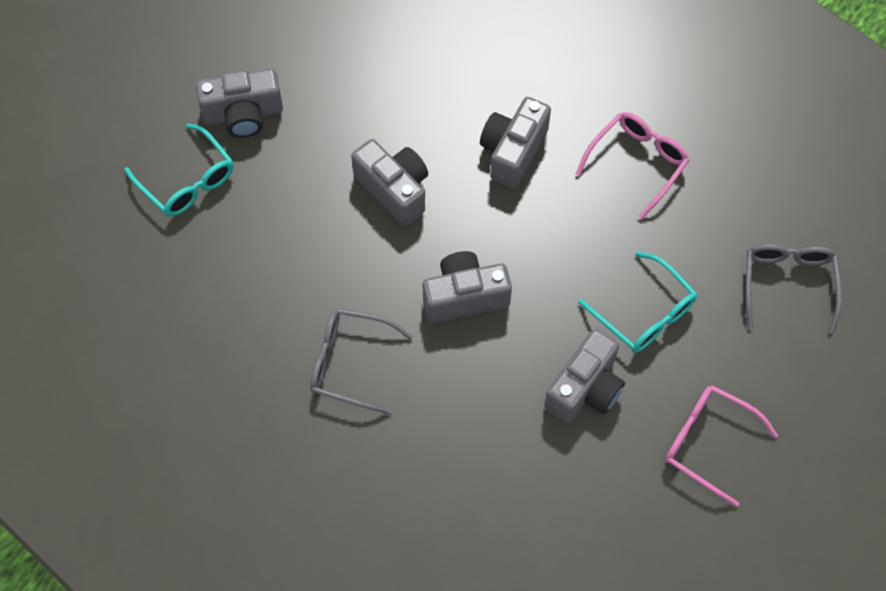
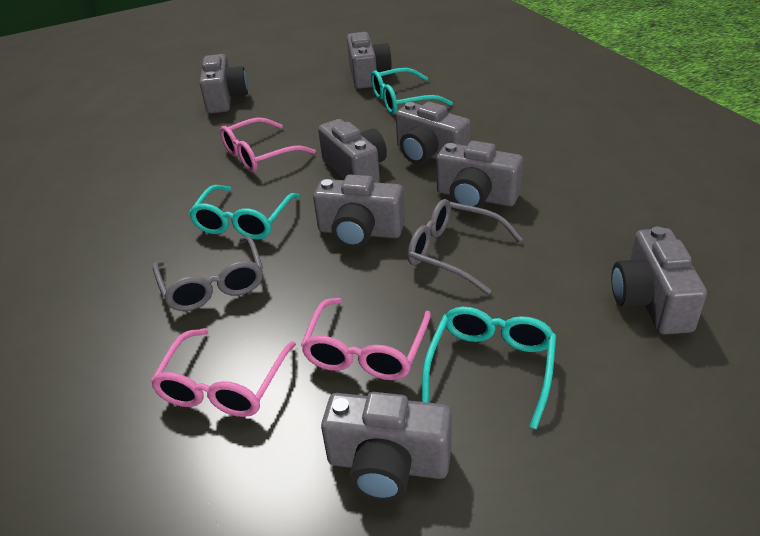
grey camera: [196,68,283,138] [351,139,428,226] [423,251,512,323] [480,97,551,188] [544,329,625,423] = 5 -> [199,54,248,114] [313,175,405,248] [318,119,387,183] [321,392,452,501] [347,32,392,89] [396,102,471,164] [436,141,523,208] [611,227,707,335] = 8
pink glasses: [576,112,690,219] [665,385,778,507] = 2 -> [150,328,296,417] [220,117,316,172] [301,298,431,380] = 3
turquoise glasses: [124,124,233,217] [578,251,697,353] = 2 -> [189,185,300,239] [371,68,453,114] [422,307,556,429] = 3

